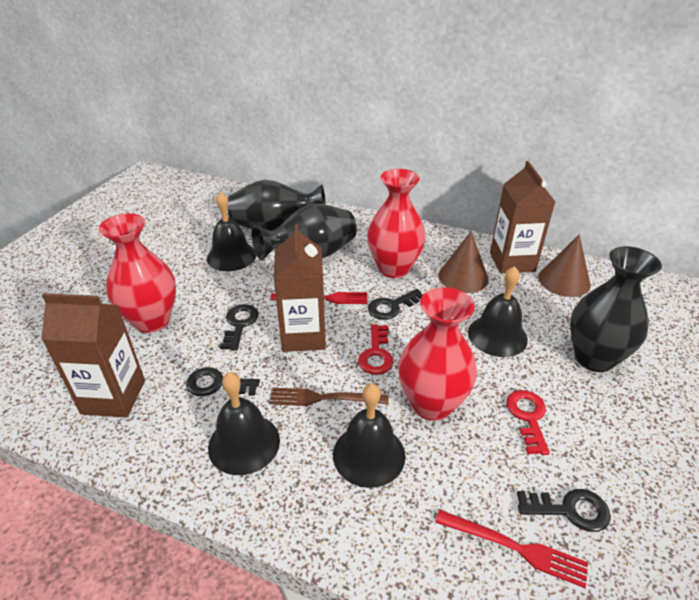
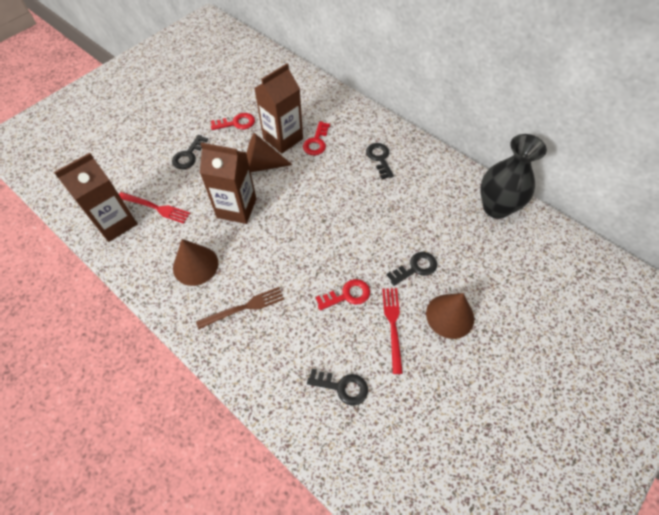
black bell: [207,192,256,271] [208,372,280,475] [333,383,405,488] [468,266,528,357] = 4 -> none = 0
black vase: [228,180,326,231] [252,204,357,261] [570,246,662,372] = 3 -> [480,134,547,219] = 1
brown cone: [438,231,489,293] [538,234,590,297] = 2 -> [173,239,218,286] [246,133,292,172] [426,293,474,339] = 3
red key: [358,324,394,375] [506,390,550,455] = 2 -> [211,113,255,130] [303,121,330,155] [315,279,370,311] = 3
red vase: [98,213,176,333] [367,169,426,278] [398,287,477,421] = 3 -> none = 0

